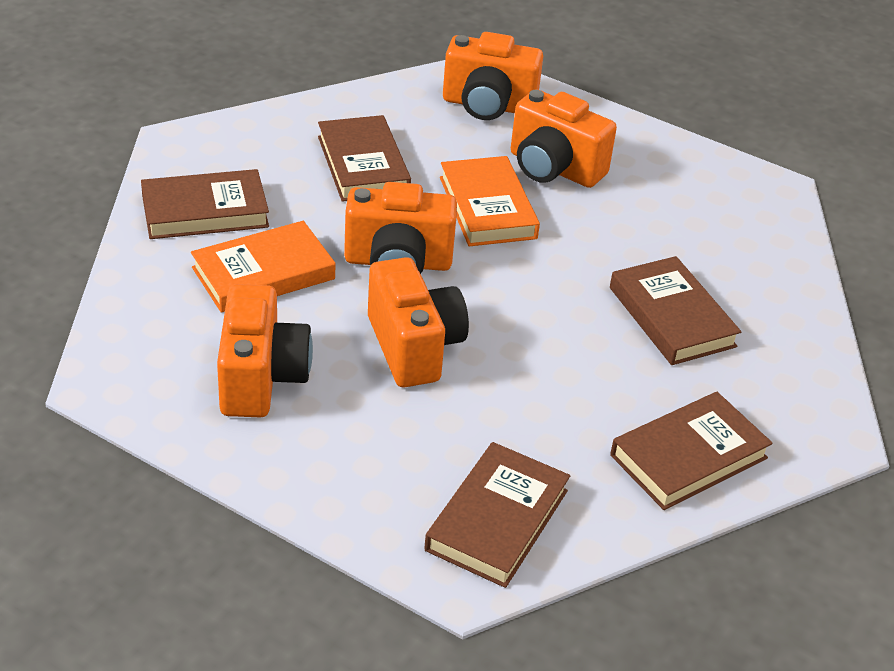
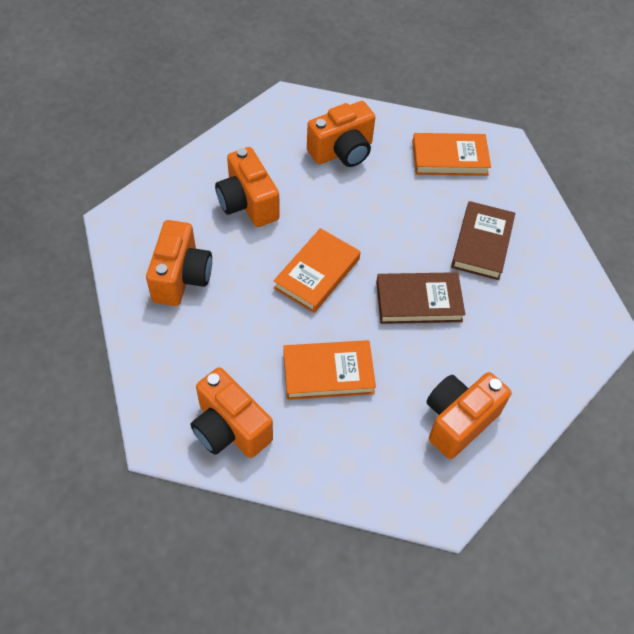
brown book: [141,169,269,239] [318,115,411,202] [424,442,570,588] [610,256,741,365] [610,392,773,510] = 5 -> [376,272,465,324] [451,201,515,280] = 2
orange book: [191,221,336,313] [440,156,540,246] = 2 -> [274,228,361,313] [283,340,376,400] [412,133,491,176] = 3

